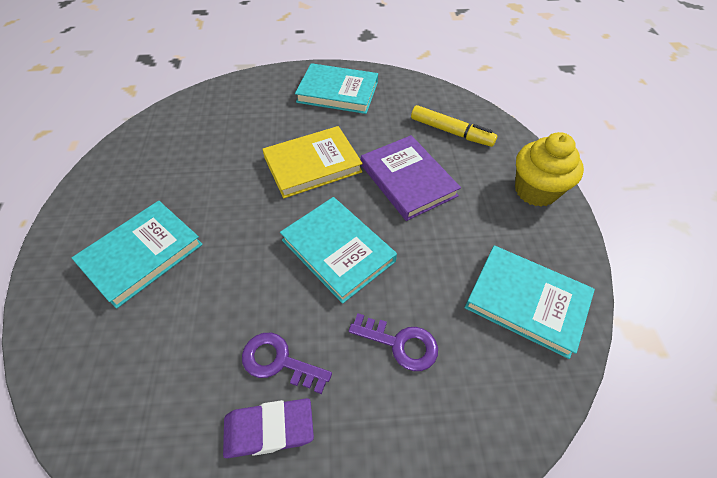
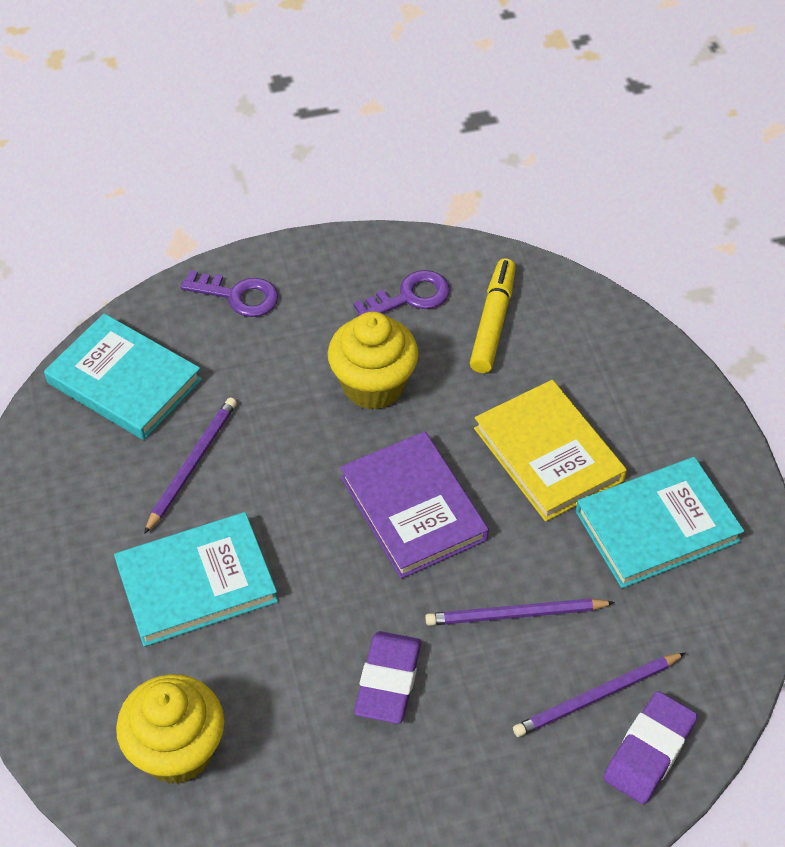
purple eraser: [223,398,314,458] = 1 -> [354,631,421,724] [603,691,698,804] = 2
purple pencil: none = 0 -> [144,398,237,534] [425,598,615,626] [513,653,685,737] = 3
turquoise book: [72,201,203,309] [280,197,397,304] [295,63,378,114] [464,246,595,359] = 4 -> [44,313,202,440] [114,512,278,647] [576,457,744,588] = 3
yellow cupcake: [515,132,584,207] = 1 -> [116,674,224,784] [328,311,419,410] = 2

